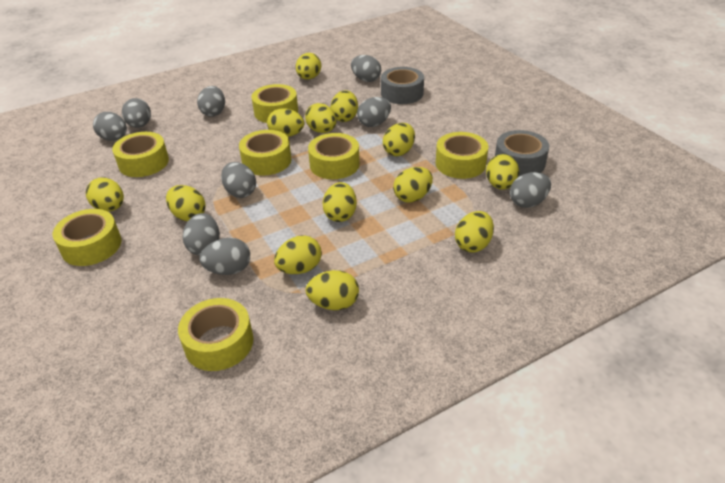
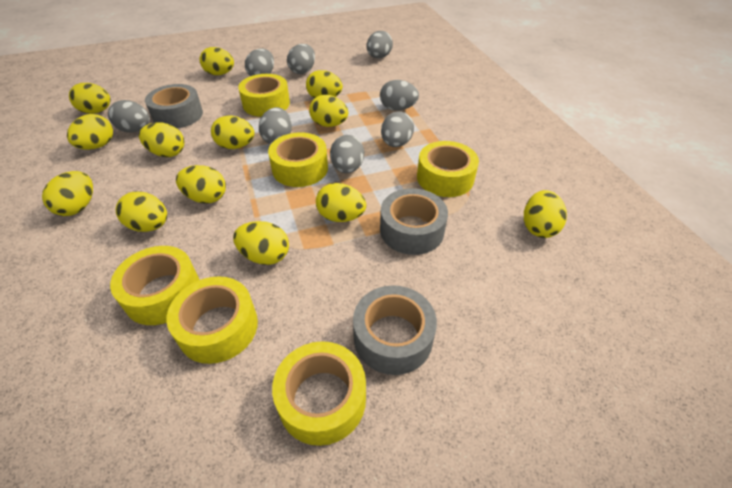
grey egg: [93,112,127,141] [122,98,151,128] [183,213,220,256] [197,86,225,117] [199,237,250,275] [221,162,256,198] [351,55,381,82] [357,97,391,127] [510,172,551,208] = 9 -> [108,100,150,133] [245,48,274,76] [259,107,292,144] [287,44,315,74] [330,135,364,173] [366,31,393,59] [380,80,419,111] [381,111,414,147] = 8
grey tape: [381,67,424,104] [495,130,549,176] = 2 -> [145,84,203,129] [353,285,437,375] [380,188,448,255] = 3
yellow tape: [53,209,122,266] [112,132,169,177] [178,298,253,371] [239,130,291,175] [251,84,298,123] [308,133,360,179] [436,132,489,179] = 7 -> [110,246,200,325] [166,276,258,364] [238,74,290,117] [268,132,328,187] [272,341,366,446] [417,141,479,197] = 6

